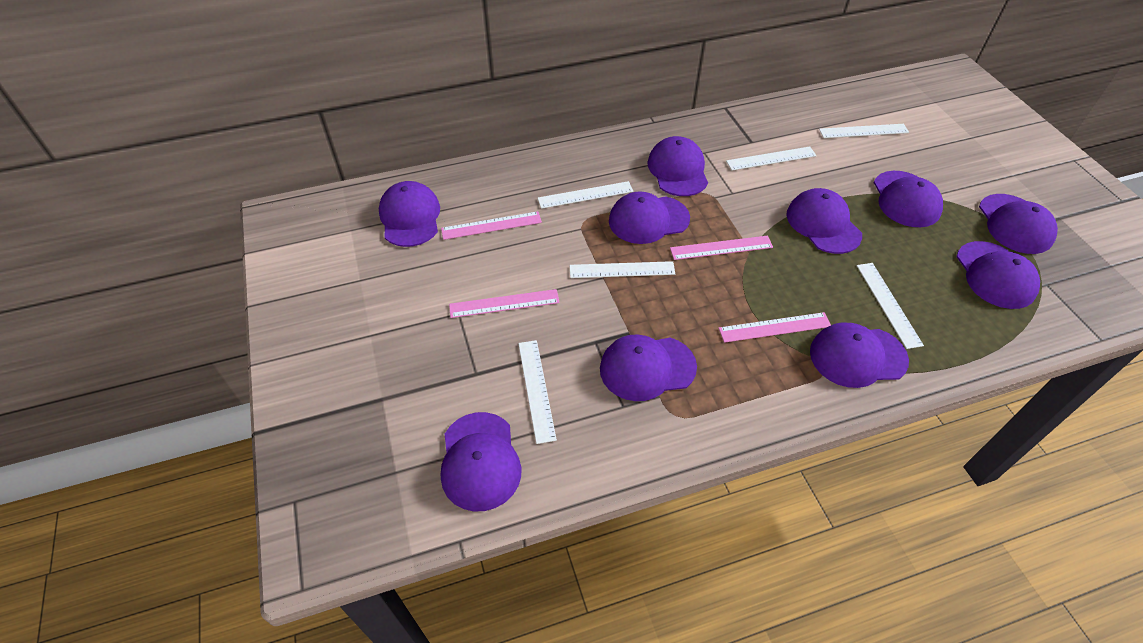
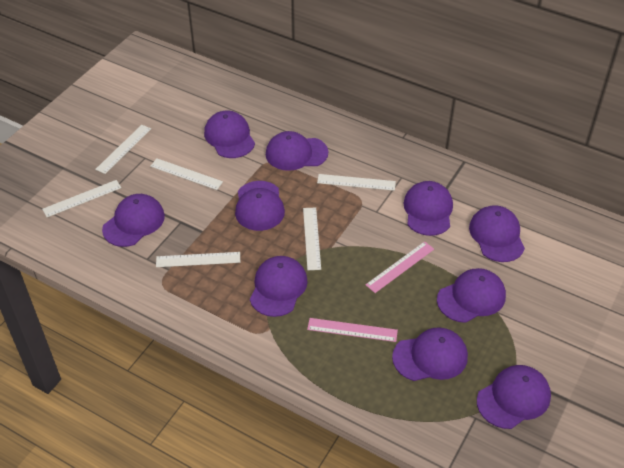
pink ruler: [441,211,542,240] [449,289,560,318] [670,236,773,260] [719,312,831,343] = 4 -> [307,318,398,342] [366,241,434,293] = 2

